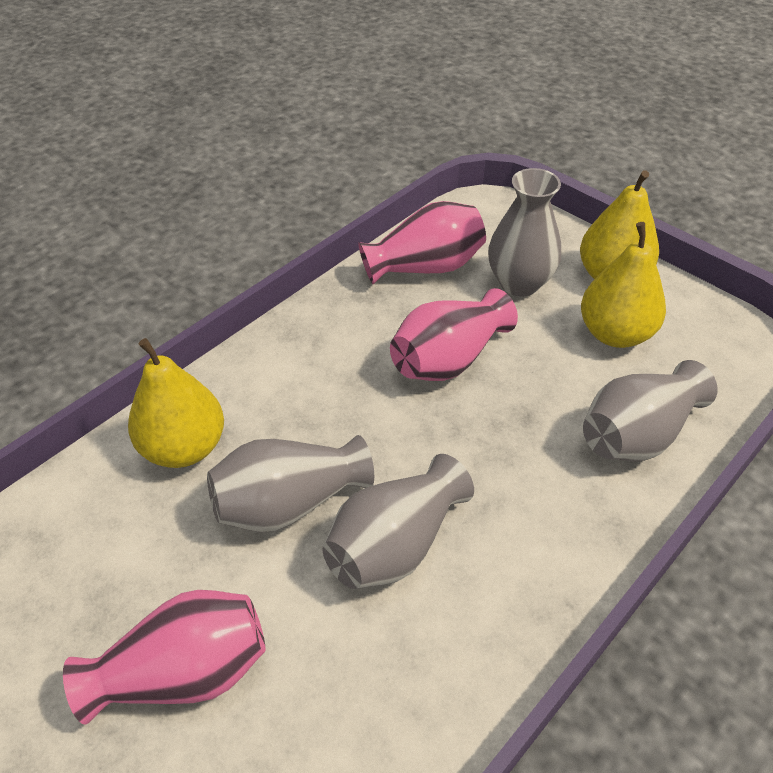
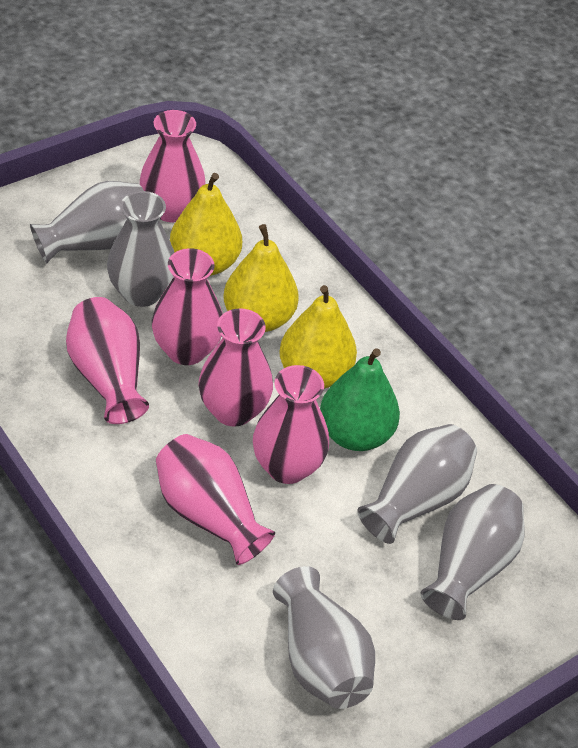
green pear: none = 0 -> [320,348,400,451] = 1
grey vase: [207,435,374,532] [323,454,474,589] [488,168,561,297] [583,360,717,461] = 4 -> [30,181,144,263] [107,191,175,307] [273,566,375,709] [357,424,477,544] [420,484,525,620] = 5
pink vase: [63,590,265,725] [358,201,486,284] [390,288,518,381] = 3 -> [66,297,149,424] [140,110,206,222] [152,248,223,365] [156,434,275,565] [199,308,273,427] [253,365,329,484] = 6

